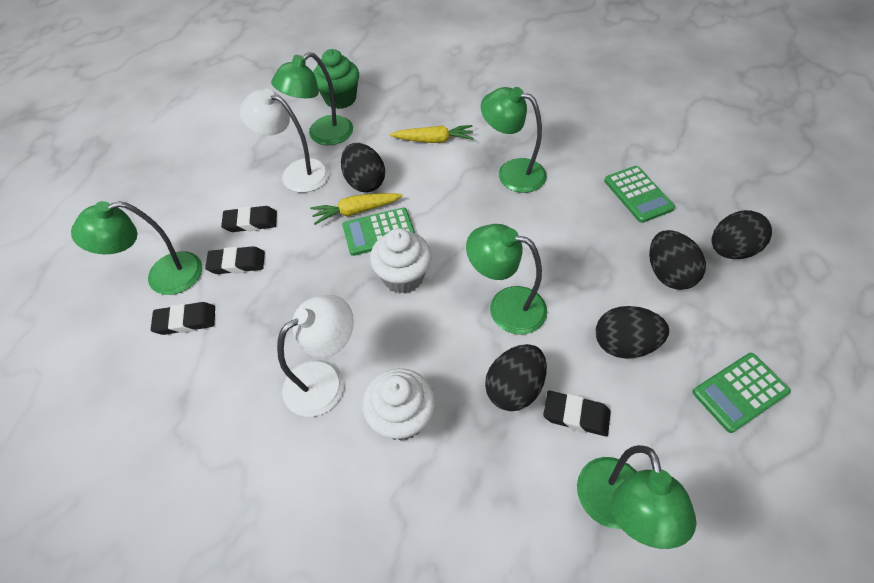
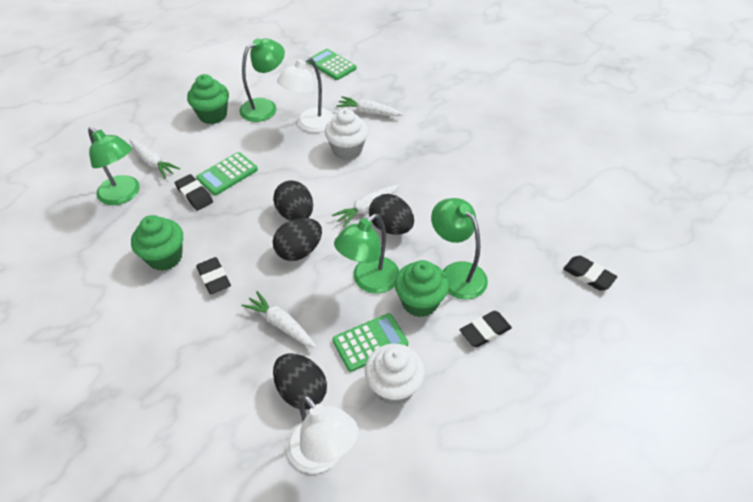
black egg: [341,143,385,192] [485,344,547,411] [596,306,669,359] [649,230,706,290] [712,210,772,259] = 5 -> [273,181,313,220] [273,218,322,261] [273,354,327,409] [369,194,414,235] = 4
green cupcake: [313,49,359,109] = 1 -> [131,215,183,271] [187,74,229,124] [395,260,449,317] = 3
green lamp: [71,201,202,295] [271,52,353,145] [466,224,547,335] [481,87,547,193] [577,445,696,549] = 5 -> [88,127,140,205] [239,38,285,122] [334,214,399,294] [431,198,488,300] = 4
white carrot: none = 0 -> [129,139,180,179] [241,291,317,348] [332,184,400,227] [336,96,404,116] = 4
yellow carrot: [310,193,403,225] [390,125,474,143] = 2 -> none = 0

